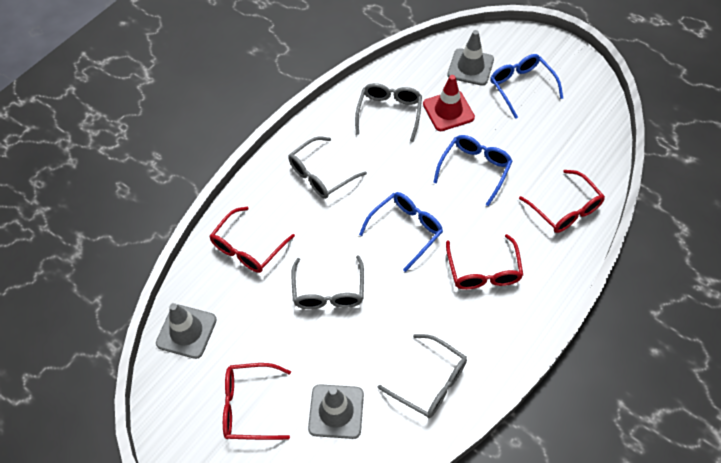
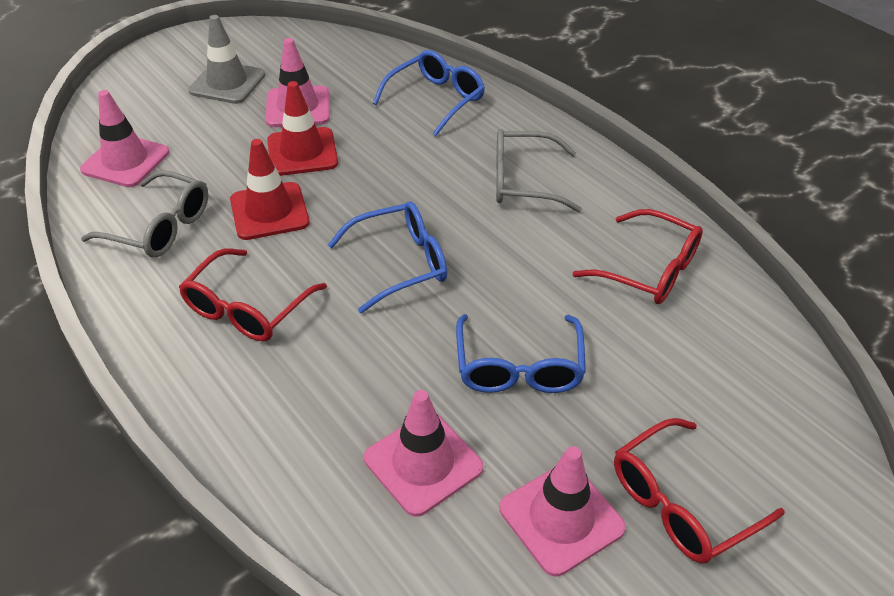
grey glasses: [288,136,367,199] [291,255,364,309] [355,83,422,142] [378,334,467,418] = 4 -> [81,170,208,257] [496,129,582,213] = 2
grey traffic cone: [156,303,217,359] [308,384,364,439] [447,30,494,86] = 3 -> [188,15,265,104] = 1
pink traffic cone: none = 0 -> [80,90,169,187] [265,38,330,127] [364,390,483,517] [499,446,626,576] = 4
red glasses: [209,207,295,273] [223,363,291,440] [446,234,523,290] [519,170,605,233] = 4 -> [179,248,327,341] [573,209,703,304] [614,418,785,563] = 3
red traffic cone: [423,75,475,131] = 1 -> [230,139,310,240] [267,81,338,176] = 2

